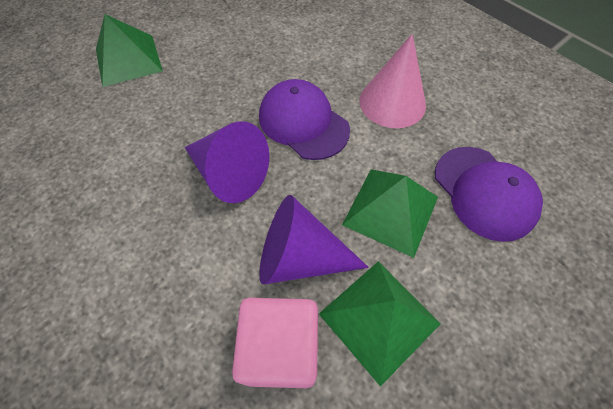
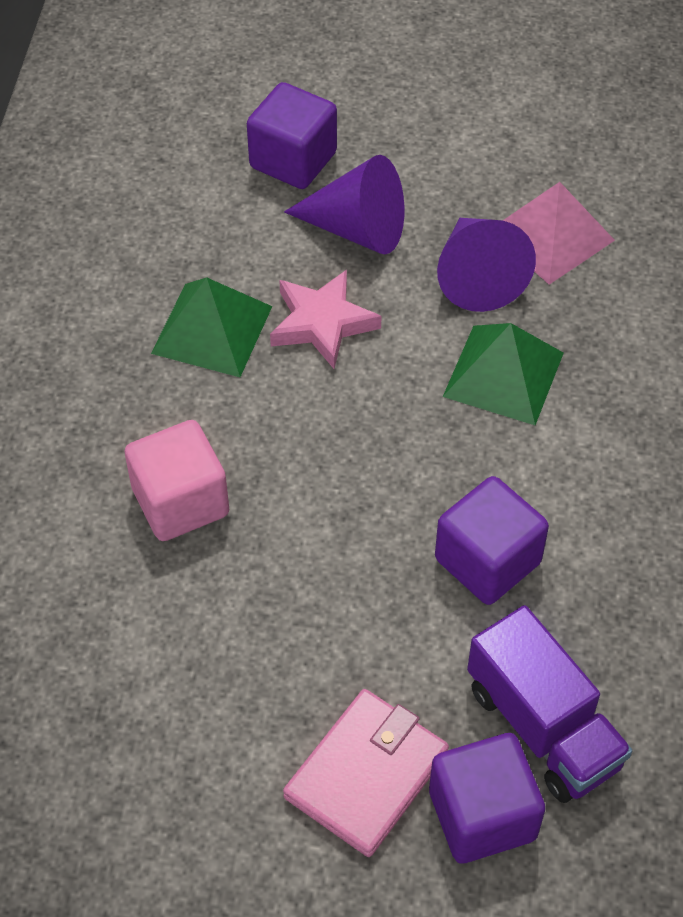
green pyramid: [96,14,163,87] [319,261,441,387] [342,169,438,258] = 3 -> [151,277,272,377] [443,323,564,425] = 2
pink cone: [359,34,426,128] = 1 -> none = 0
pink pyramid: none = 0 -> [503,182,615,285] = 1
pink star: none = 0 -> [270,270,382,369] = 1
pink wallet: none = 0 -> [283,689,449,857] = 1
purple cap: [259,79,350,160] [435,147,543,242] = 2 -> none = 0
purple cube: none = 0 -> [247,82,337,189] [429,733,545,864] [435,476,549,605] = 3
purple truck: none = 0 -> [467,605,632,803] = 1

